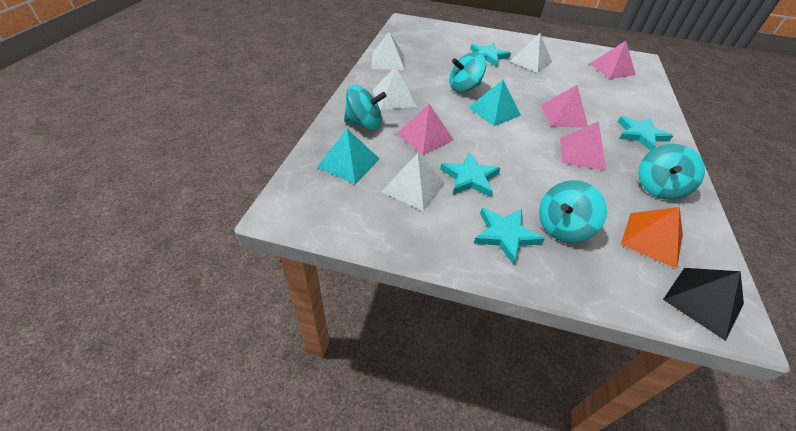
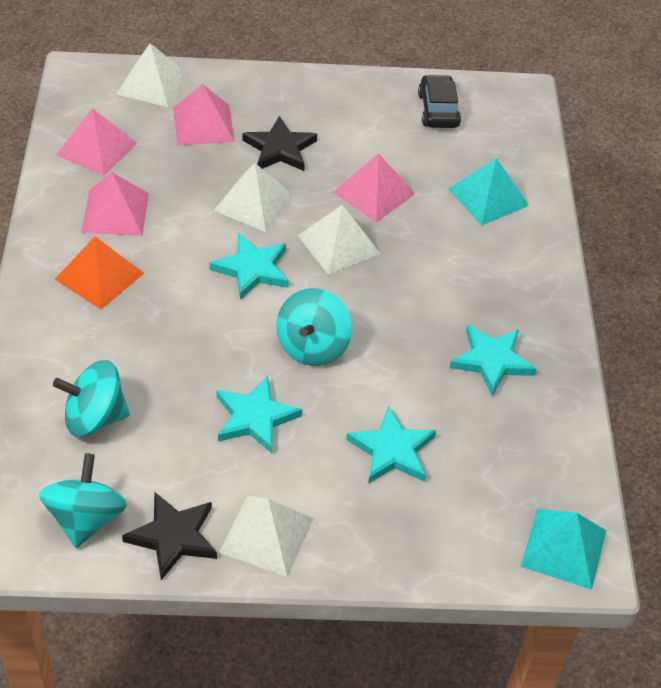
black car: none = 0 -> [418,75,461,128] = 1
black pyramid: [663,268,744,341] = 1 -> none = 0
black star: none = 0 -> [122,492,217,580] [242,116,317,171] = 2
turquoise spinning top: [344,85,387,130] [449,52,486,93] [539,180,607,243] [638,144,705,200] = 4 -> [39,453,127,548] [53,360,130,437] [276,288,352,366] = 3

